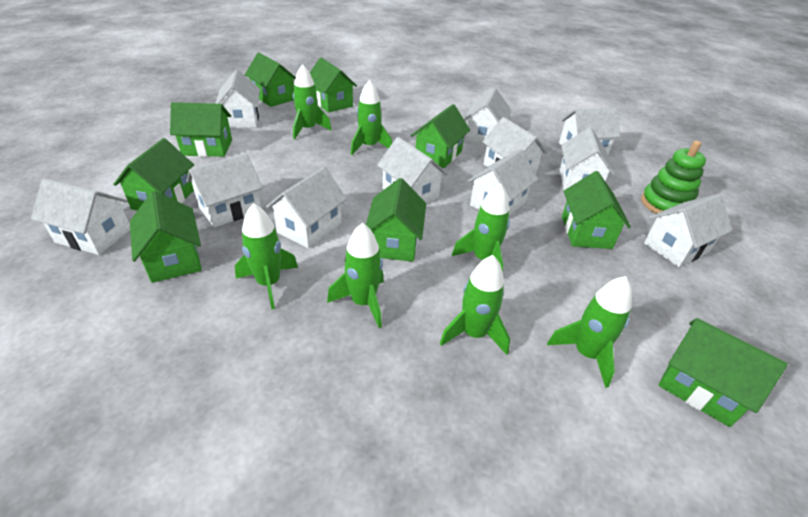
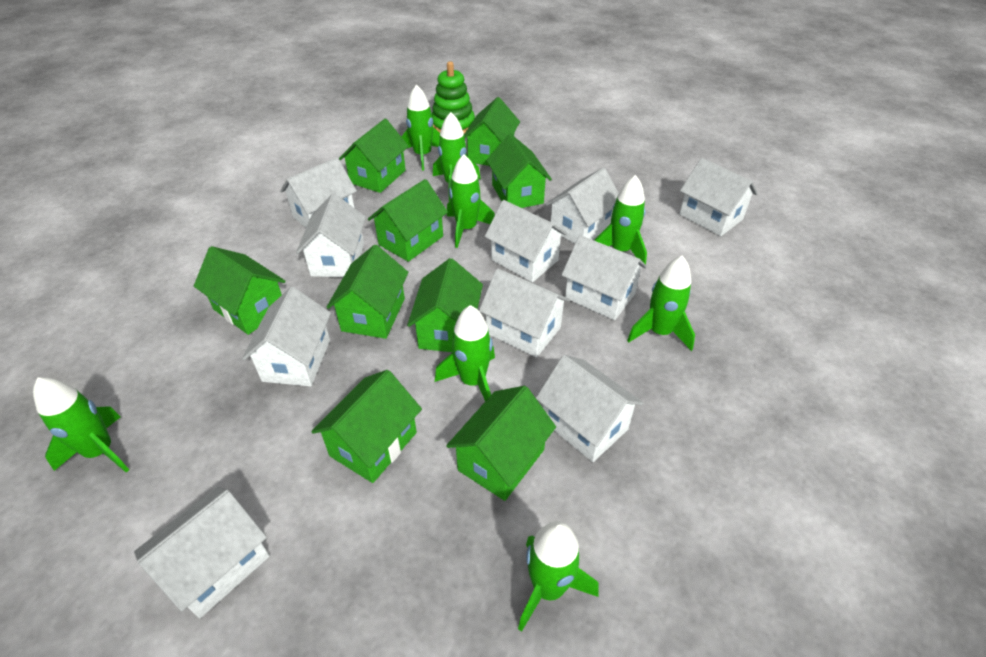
green rocket: [235,203,298,309] [293,64,332,139] [327,223,384,328] [351,80,392,155] [440,255,510,355] [452,183,510,272] [547,276,632,388] = 7 -> [33,378,129,473] [402,84,440,170] [433,112,481,201] [435,305,495,401] [447,154,495,248] [518,521,599,632] [594,175,647,264] [627,256,695,351] = 8
white house: [31,178,130,255] [187,153,263,228] [215,70,260,128] [266,167,347,248] [377,137,448,203] [464,88,511,146] [468,149,538,215] [482,117,547,174] [559,108,620,154] [560,127,615,190] [644,194,732,267] = 11 -> [134,486,270,618] [242,287,331,387] [280,158,357,228] [296,193,366,277] [479,268,570,358] [485,200,567,282] [536,355,643,462] [545,168,619,244] [562,235,647,320] [680,158,758,236] = 10

